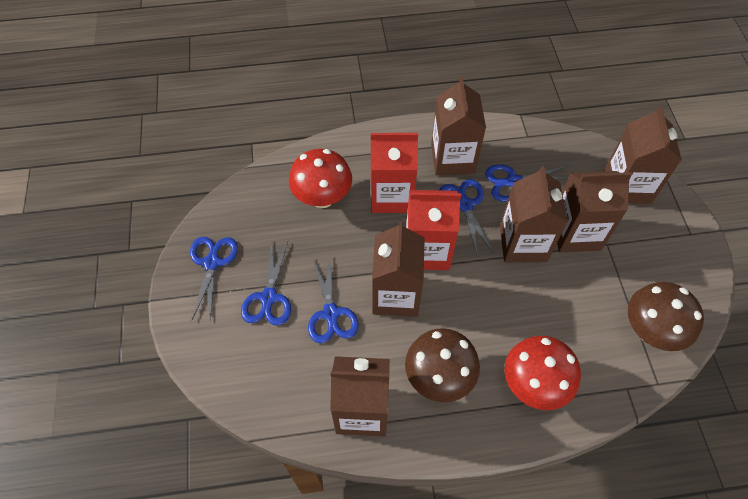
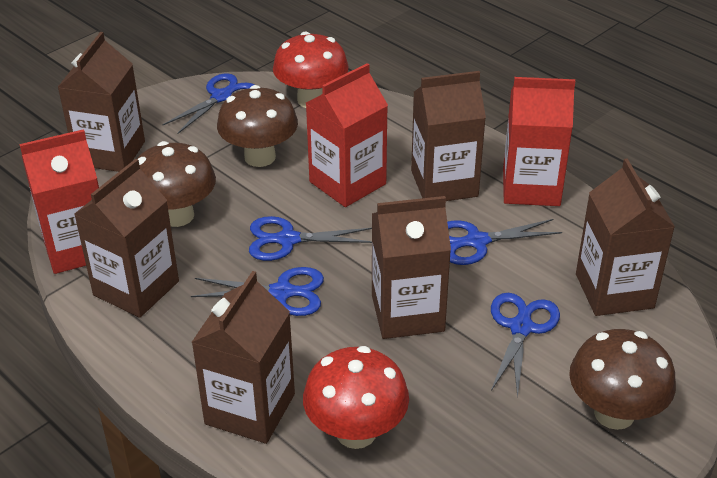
brown mushroom: [405,328,480,402] [628,282,704,351] = 2 -> [137,141,216,227] [217,85,298,167] [569,329,676,430] = 3
red carton: [371,133,418,213] [406,190,461,270] = 2 -> [19,129,99,274] [306,63,388,207] [503,77,575,206] = 3

